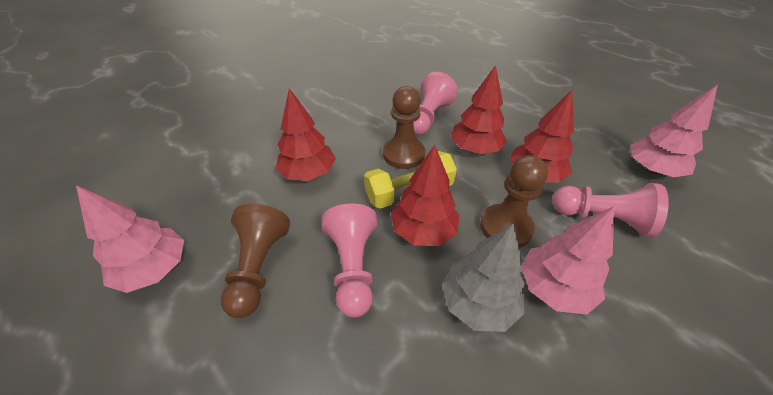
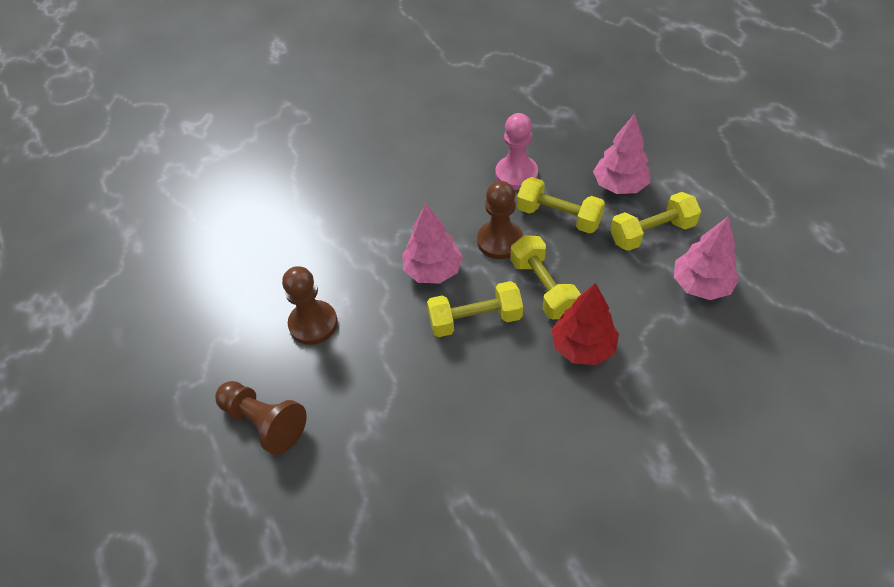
grey tree: [442,224,525,332] = 1 -> none = 0
pink pawn: [321,203,377,318] [413,72,458,135] [552,183,669,237] = 3 -> [495,113,538,190] = 1
red tree: [276,88,336,181] [391,145,459,246] [451,65,507,154] [509,90,574,183] = 4 -> [552,283,619,365] = 1
yellow dumbbell: [364,151,457,209] = 1 -> [427,281,523,337] [510,235,581,319] [517,177,605,234] [610,192,701,251] = 4

